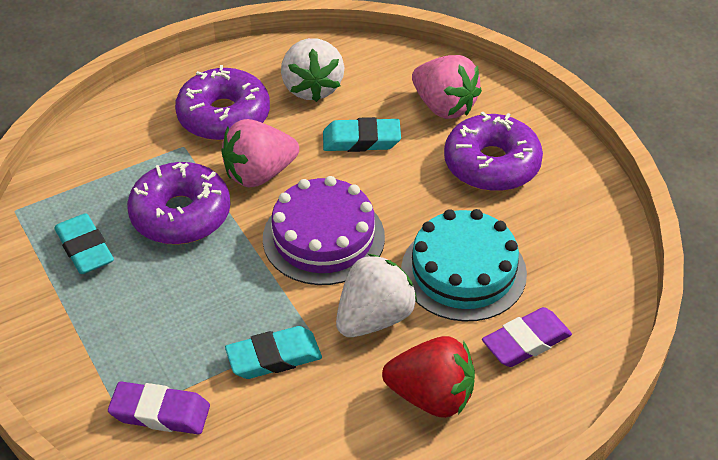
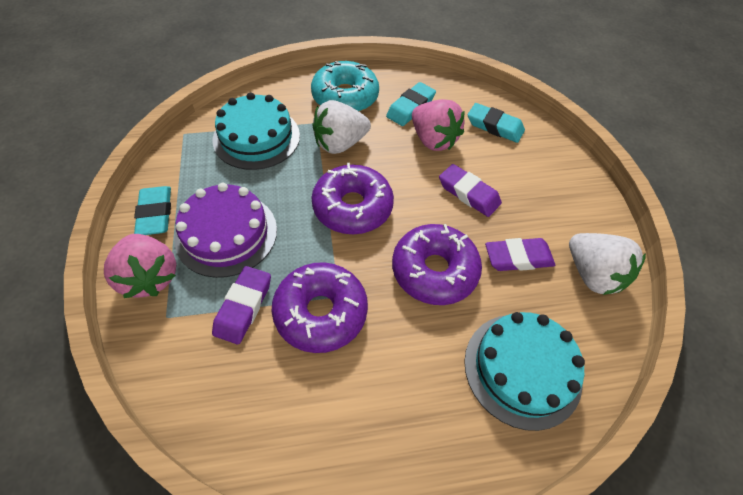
purple eraser: [108,382,210,434] [482,307,572,367] = 2 -> [212,266,271,344] [439,164,502,217] [485,238,555,271] = 3
red strawberry: [382,336,475,418] = 1 -> none = 0
turquoise cake: [401,209,527,322] = 1 -> [213,92,300,170] [464,312,585,431] = 2
turquoise donut: none = 0 -> [311,61,379,112] = 1

